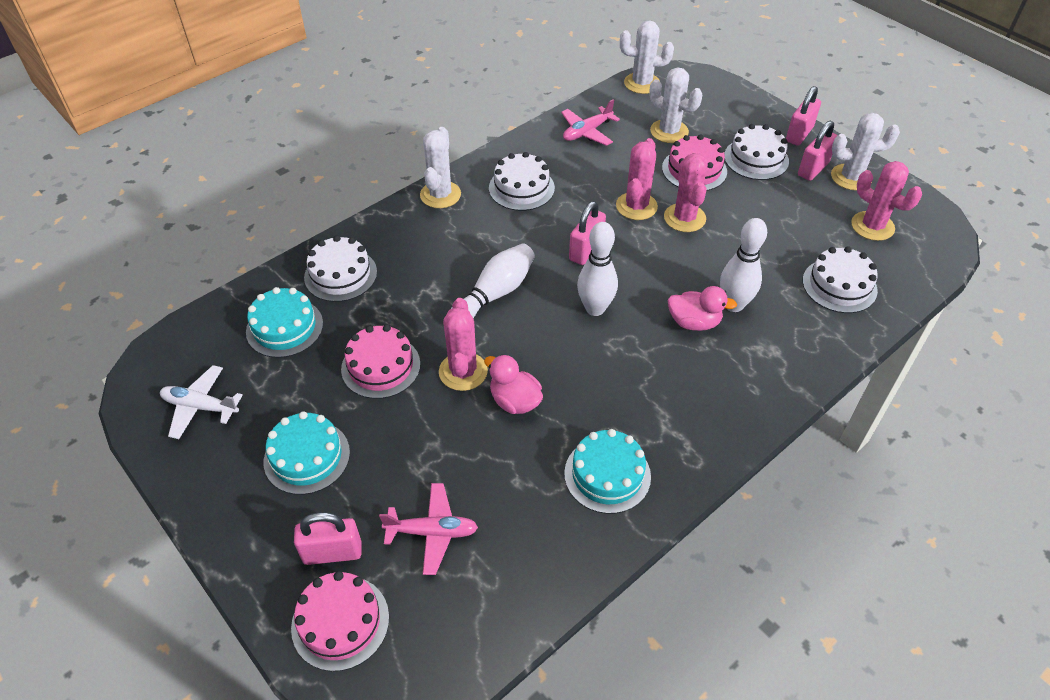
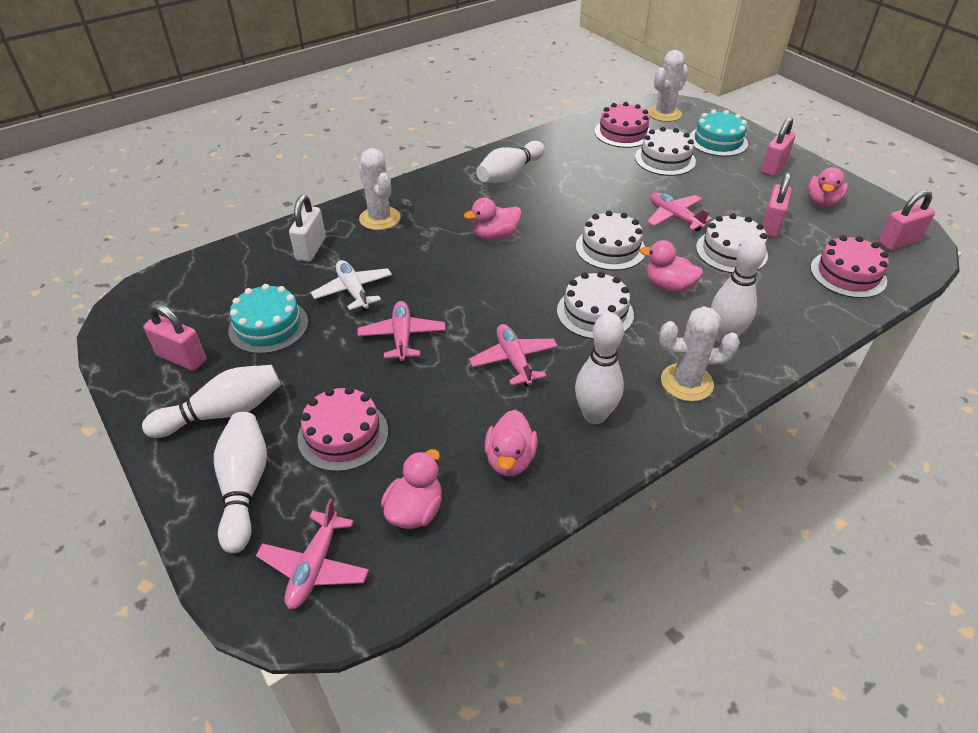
pink cactus: [439,298,488,391] [616,138,658,220] [664,153,708,232] [851,161,922,241] = 4 -> none = 0
pink duck: [484,354,543,414] [668,286,737,331] = 2 -> [381,449,442,529] [464,198,522,240] [484,410,538,477] [640,240,703,292] [808,167,848,207] = 5
pink plane: [379,483,478,575] [561,99,620,146] = 2 -> [256,499,369,610] [357,301,446,362] [469,324,558,386] [647,192,712,231] = 4
turquoise cake: [246,287,323,358] [264,411,350,495] [564,429,651,514] = 3 -> [228,284,308,354] [690,110,748,156] = 2
white bowling pin: [451,243,535,318] [577,222,618,316] [720,218,767,312] = 3 -> [142,365,281,438] [214,412,267,553] [476,141,545,183] [575,313,624,424] [711,236,766,343] = 5
white cactus: [420,127,461,208] [620,20,674,94] [649,68,702,143] [831,113,900,190] = 4 -> [359,148,400,230] [648,50,688,122] [659,306,740,402] = 3
white padlock: none = 0 -> [289,195,326,262] = 1

